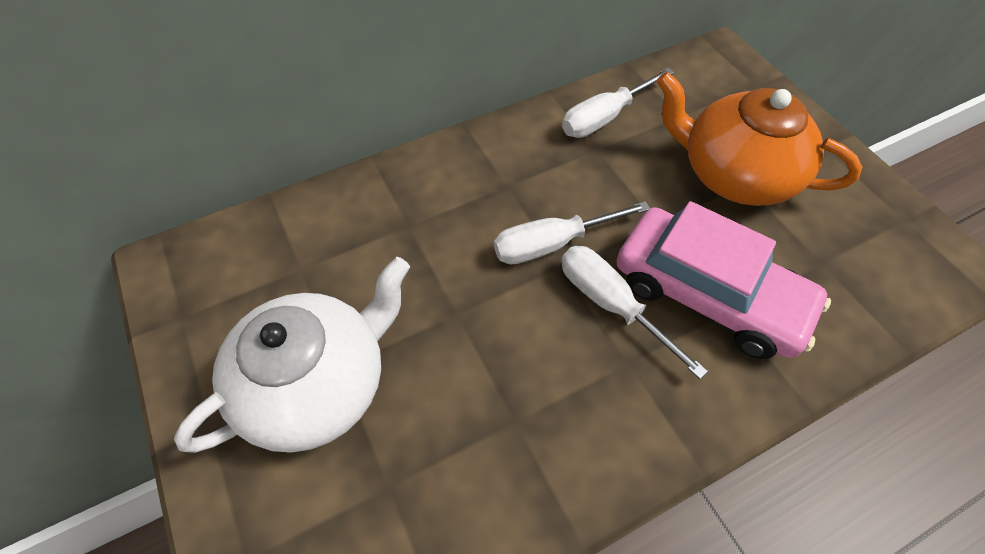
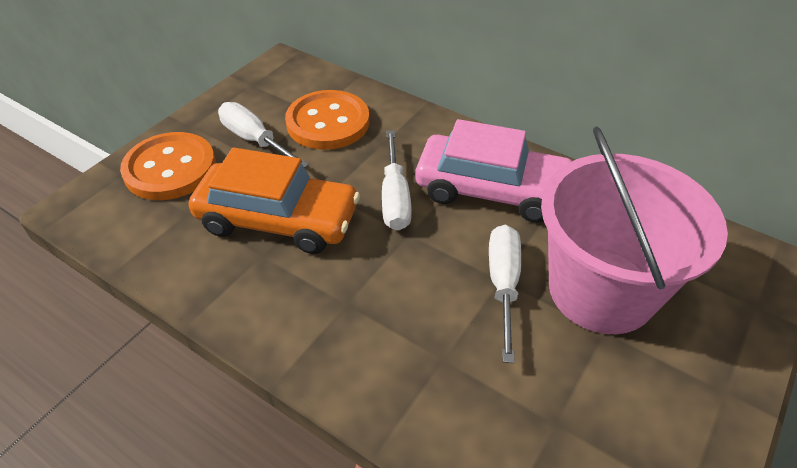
orange button: none = 0 -> [120,132,216,200] [285,90,369,150] = 2
orange car: none = 0 -> [189,147,360,254] = 1
orange teapot: [656,72,862,206] = 1 -> none = 0
pink bucket: none = 0 -> [541,126,728,334] = 1
white teapot: [174,257,410,453] = 1 -> none = 0

